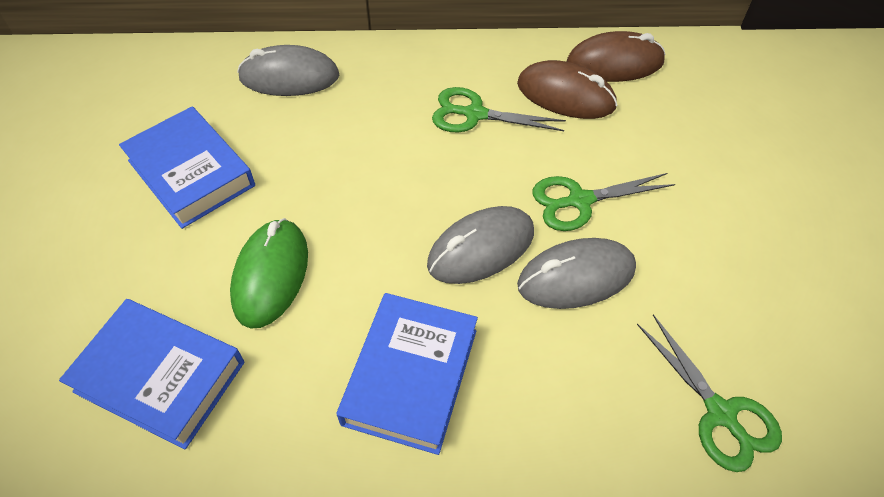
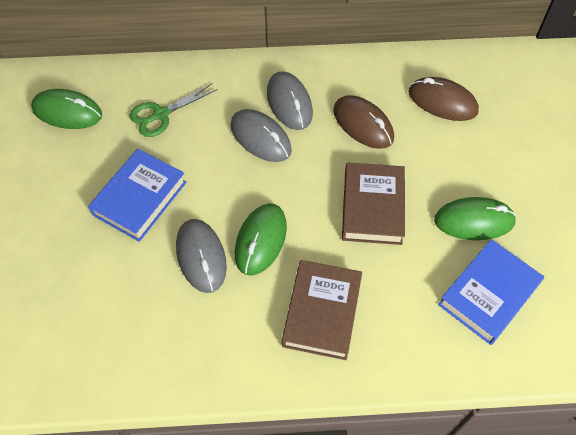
blue book: [59,299,244,449] [119,107,255,229] [336,293,478,455] = 3 -> [88,149,186,242] [438,239,544,345] = 2
brown book: none = 0 -> [282,260,362,360] [342,163,405,245] = 2
green mouse: [230,218,308,328] = 1 -> [31,89,102,129] [235,203,287,276] [434,197,517,240] = 3
green scissors: [432,87,566,133] [532,173,675,231] [637,314,782,472] = 3 -> [129,83,218,137] = 1

